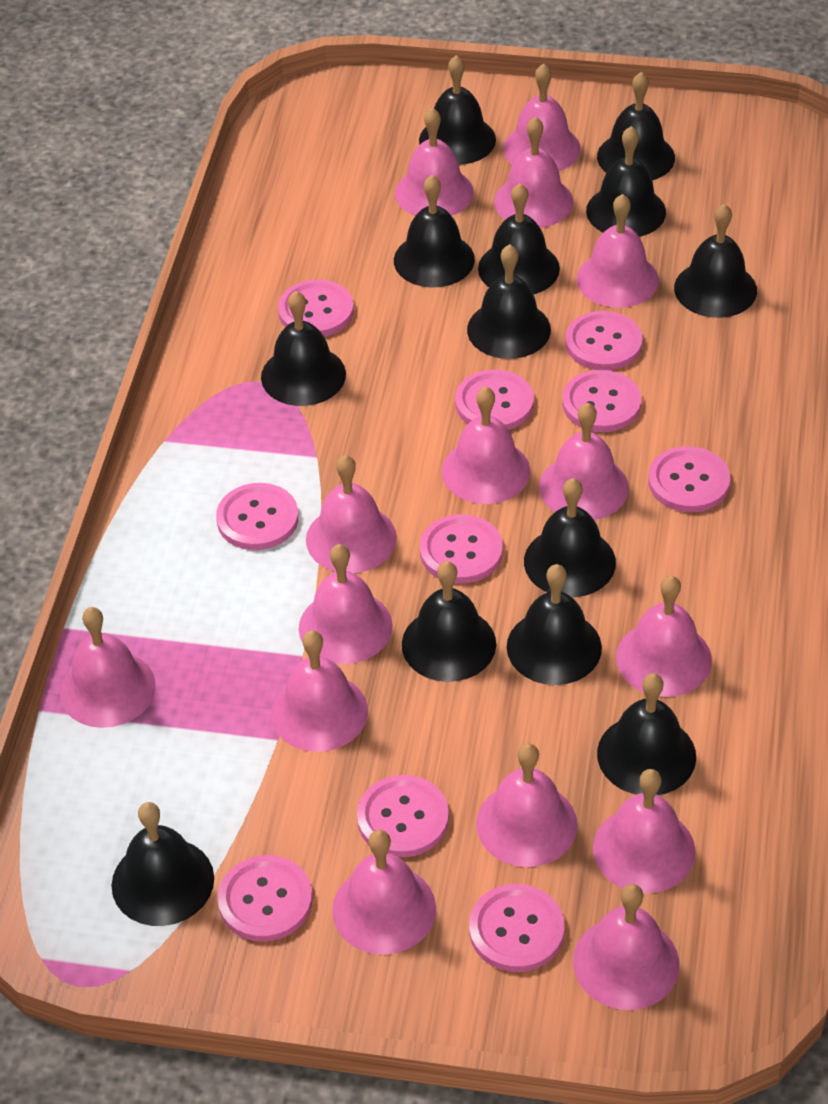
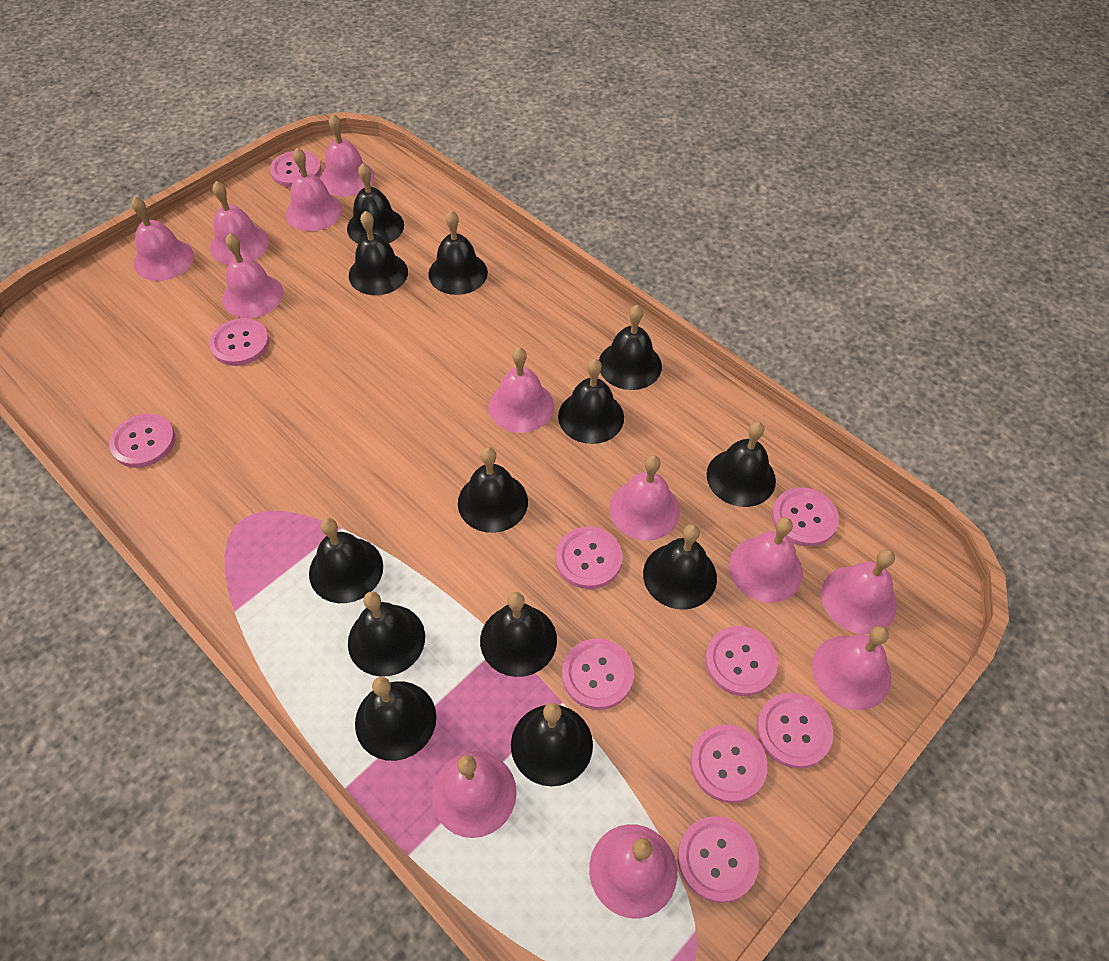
pink bell: [60,607,156,728] [271,630,368,752] [299,544,393,664] [306,455,397,573] [332,830,436,955] [395,108,474,216] [442,387,530,504] [476,743,578,867] [494,117,573,228] [503,63,581,171] [539,403,629,520] [573,884,679,1010] [577,194,659,308] [593,769,695,893] [616,576,712,697] = 15 -> [131,196,194,281] [210,181,269,265] [222,233,283,318] [286,148,342,231] [320,114,375,197] [432,751,517,838] [488,347,554,433] [589,824,677,919] [609,455,680,541] [729,517,803,603] [812,626,891,710] [821,549,897,634] = 12

